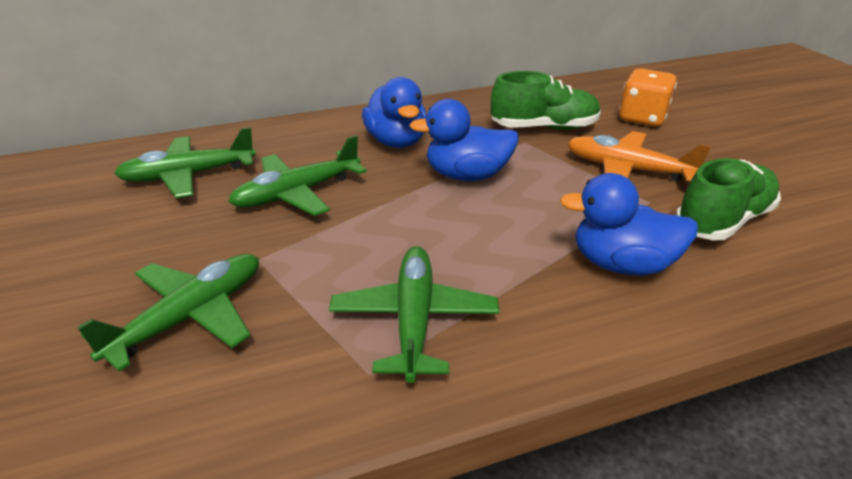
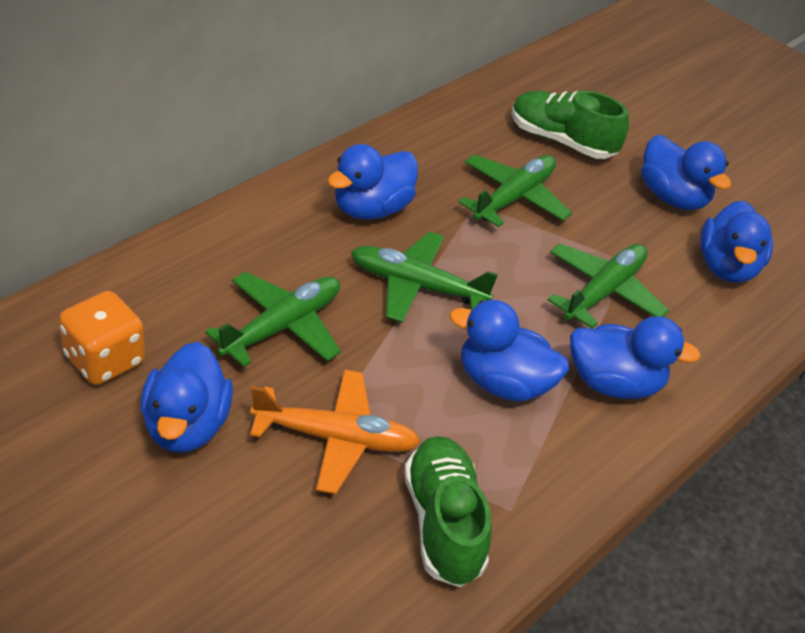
blue duck: [362,77,426,148] [409,99,519,181] [560,173,698,275] = 3 -> [141,342,233,453] [328,144,418,220] [450,300,569,401] [570,316,701,399] [641,135,731,210] [700,201,773,283] = 6

